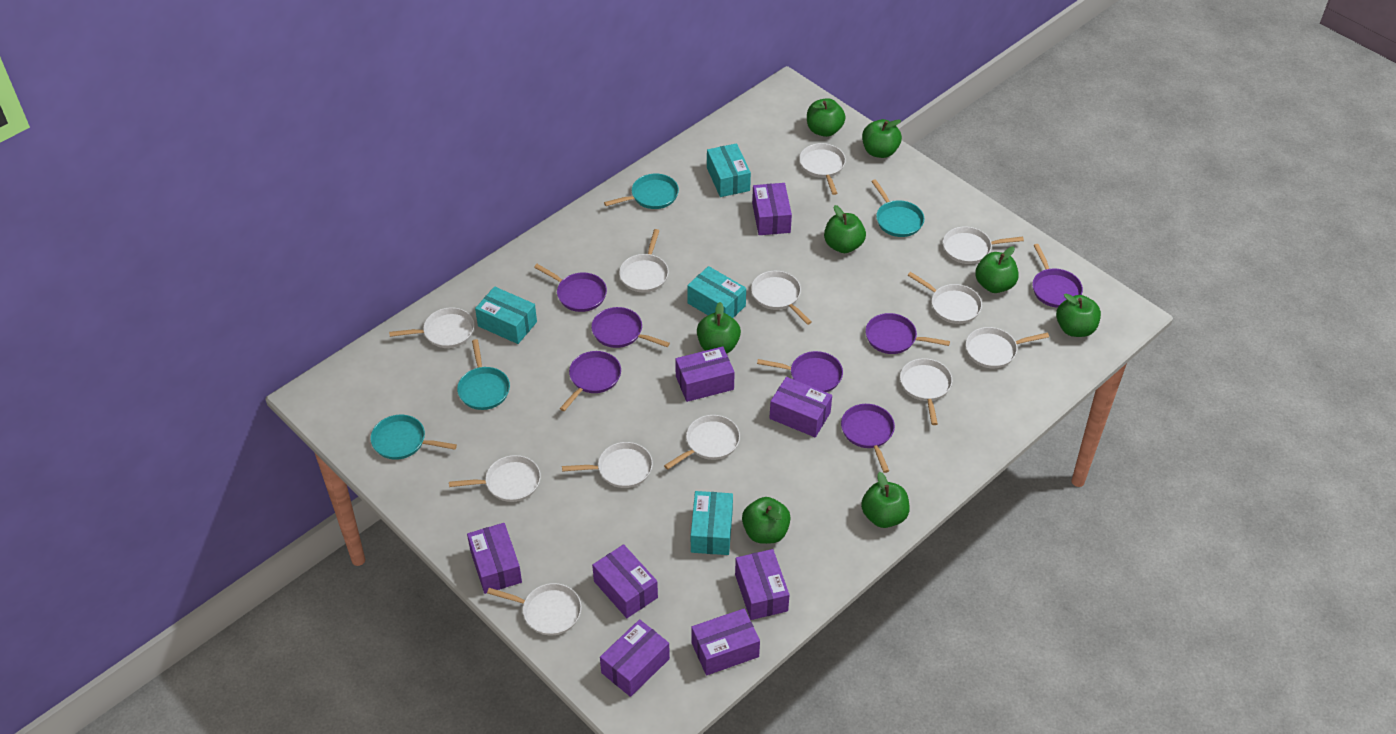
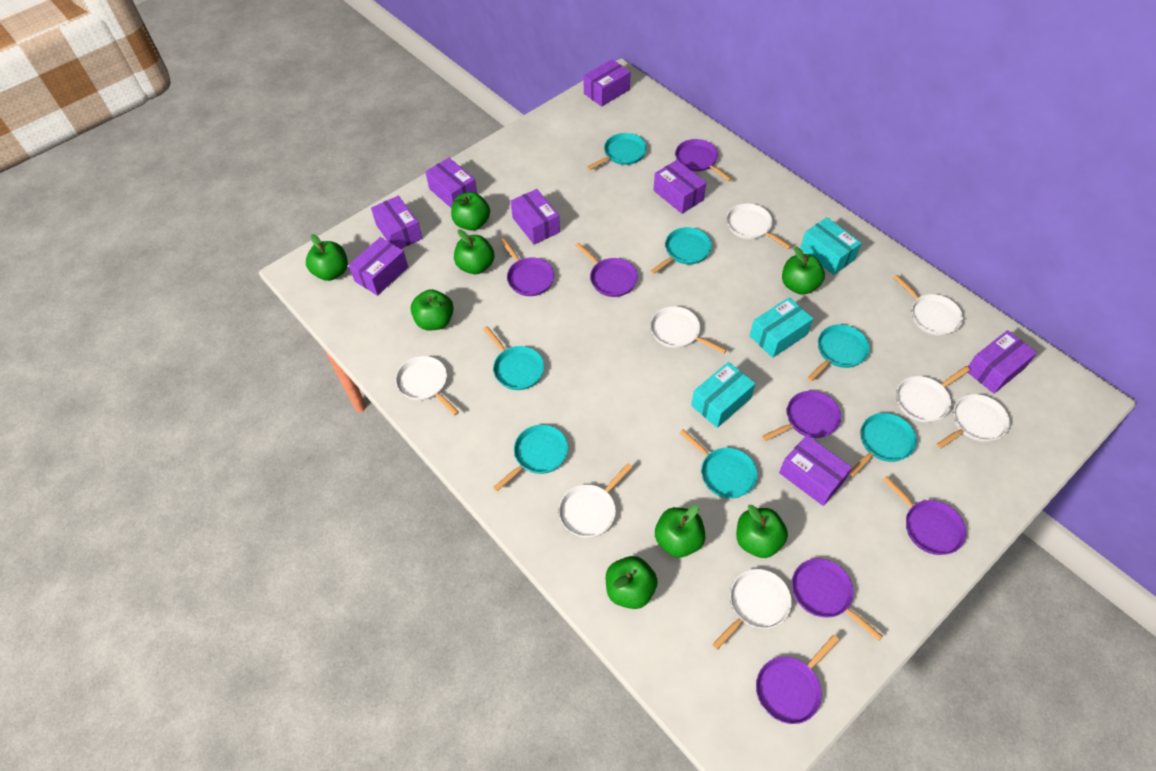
turquoise box: [475,286,537,344] [687,266,746,318] [691,491,733,555] [707,143,751,197] = 4 -> [691,362,756,428] [750,297,813,358] [800,217,861,275] = 3
turquoise pan: [370,415,457,460] [457,339,510,410] [604,174,679,209] [871,179,924,237] = 4 -> [483,326,544,390] [493,425,568,491] [587,133,647,170] [651,227,712,274] [679,429,758,499] [807,325,870,381] [849,413,917,476] = 7
white pan: [389,308,474,348] [449,455,541,502] [487,583,582,635] [562,442,653,488] [619,229,669,293] [664,415,740,470] [751,271,812,325] [799,143,846,195] [900,358,952,425] [908,272,982,324] [943,227,1024,264] [966,327,1049,368] = 12 -> [395,356,459,415] [559,463,633,538] [650,306,727,354] [712,569,792,650] [726,203,792,249] [893,275,963,336] [896,366,970,423] [936,394,1010,449] = 8

